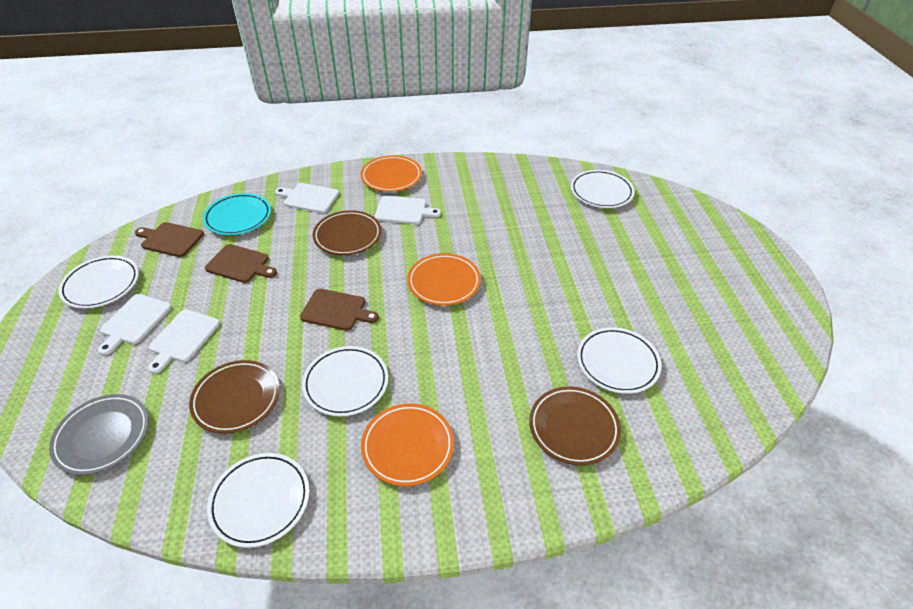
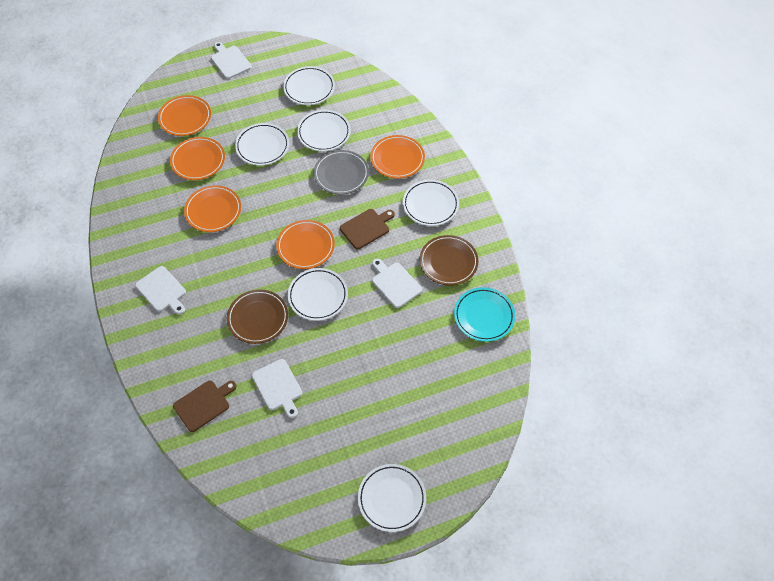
brown cutting board: [135,222,204,257] [205,244,277,283] [300,288,379,331] = 3 -> [173,380,237,432] [340,209,395,249] = 2
brown plate: [189,360,280,434] [313,210,381,255] [529,386,621,465] = 3 -> [227,290,288,344] [420,235,479,285] = 2
orange plate: [361,155,422,192] [361,403,454,486] [407,253,481,306] = 3 -> [158,95,211,136] [170,137,225,180] [184,185,241,232] [276,220,335,269] [370,135,425,179] = 5
white plate: [58,256,139,308] [207,453,309,548] [302,346,388,416] [571,170,635,208] [577,327,662,394] = 5 -> [235,123,289,166] [283,66,335,105] [288,268,348,321] [297,110,351,151] [358,464,426,532] [403,180,459,226] = 6

